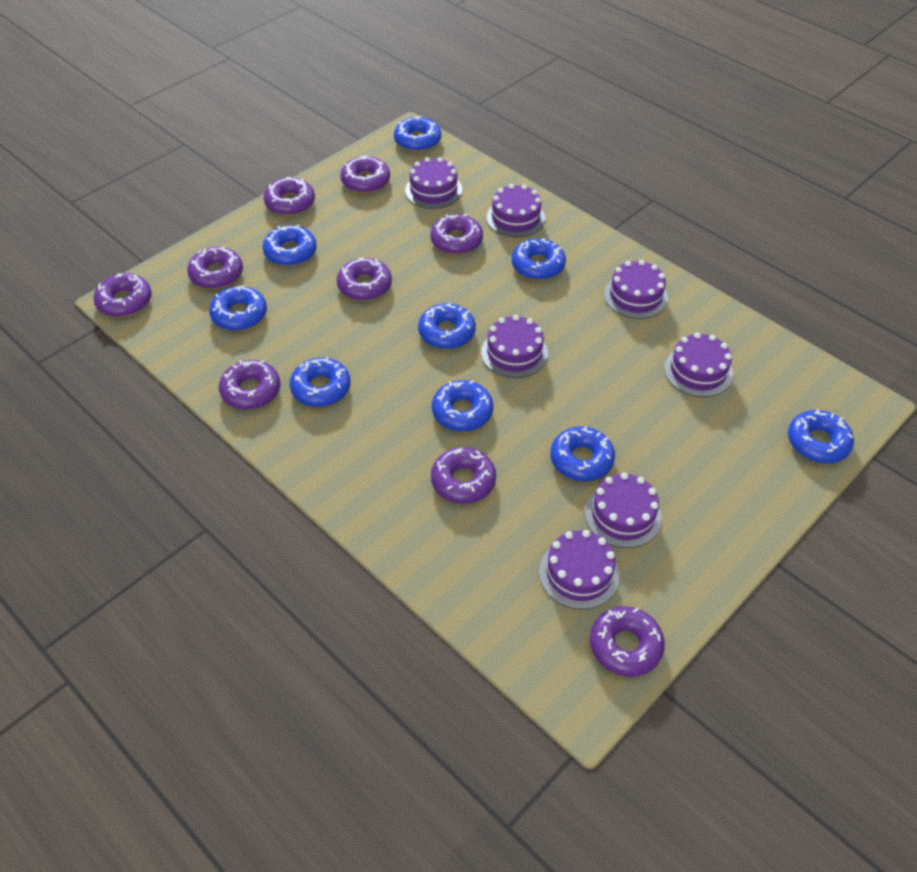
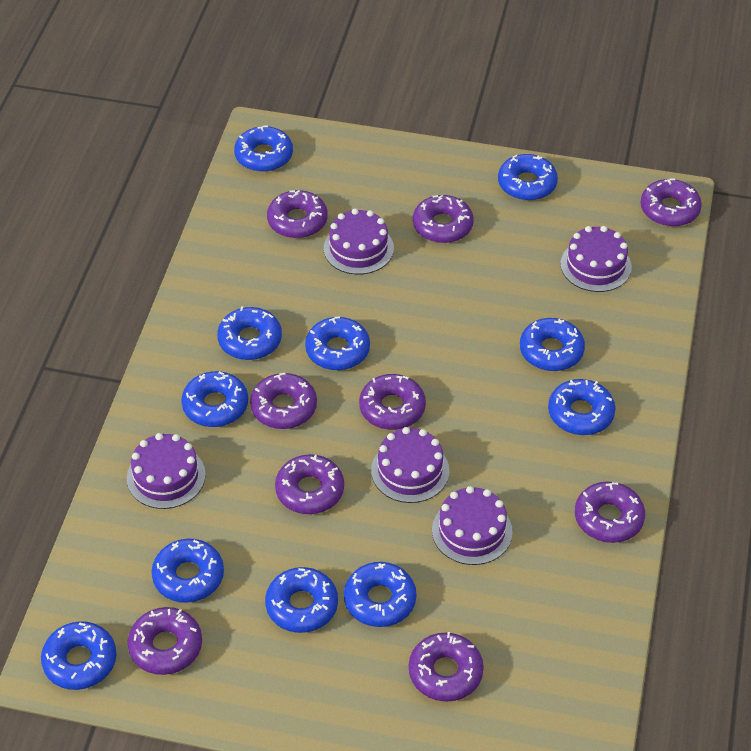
blue donut: [209,286,267,331] [263,225,317,266] [290,357,351,407] [394,116,441,152] [418,303,476,349] [432,380,493,431] [512,238,566,280] [551,426,615,481] [788,410,854,463] = 9 -> [41,621,116,690] [152,539,224,603] [181,371,248,427] [217,306,282,360] [234,125,293,172] [265,567,338,633] [305,316,370,370] [344,562,416,627] [498,154,558,200] [520,318,585,371] [548,379,615,435] = 11
purple cake: [405,157,462,209] [481,315,548,378] [486,184,545,237] [539,530,619,610] [585,473,662,548] [604,260,668,319] [664,332,733,397] = 7 -> [127,433,206,509] [324,209,394,275] [371,427,449,503] [432,486,512,565] [560,226,632,292] = 5

